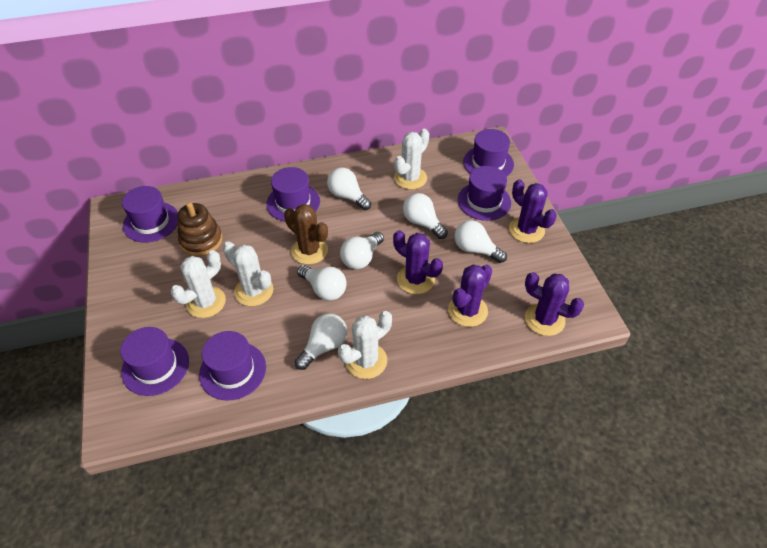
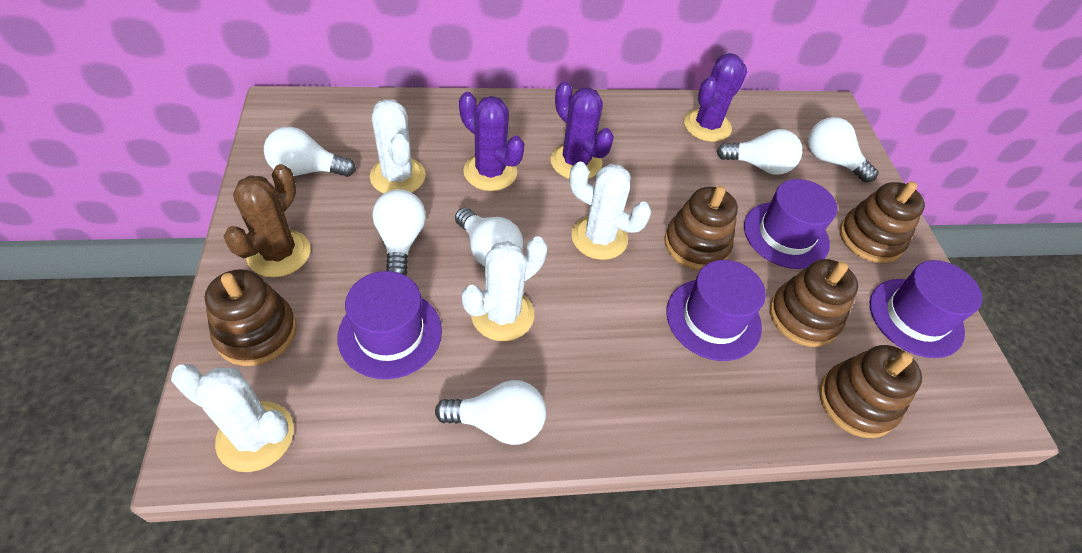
brown stacking toy: [177,202,223,256] = 1 -> [205,269,297,366] [664,186,738,270] [770,259,858,347] [819,345,922,438] [840,181,925,263] = 5
purple cactus: [393,230,443,294] [448,264,492,327] [509,179,557,243] [525,272,584,336] = 4 -> [459,92,525,191] [551,81,614,179] [684,53,747,142] = 3
purple hat: [120,327,189,396] [122,186,178,243] [199,331,266,400] [266,167,320,222] [458,166,511,221] [463,129,514,177] = 6 -> [338,271,442,379] [666,260,766,361] [744,179,837,269] [870,260,982,358] = 4

